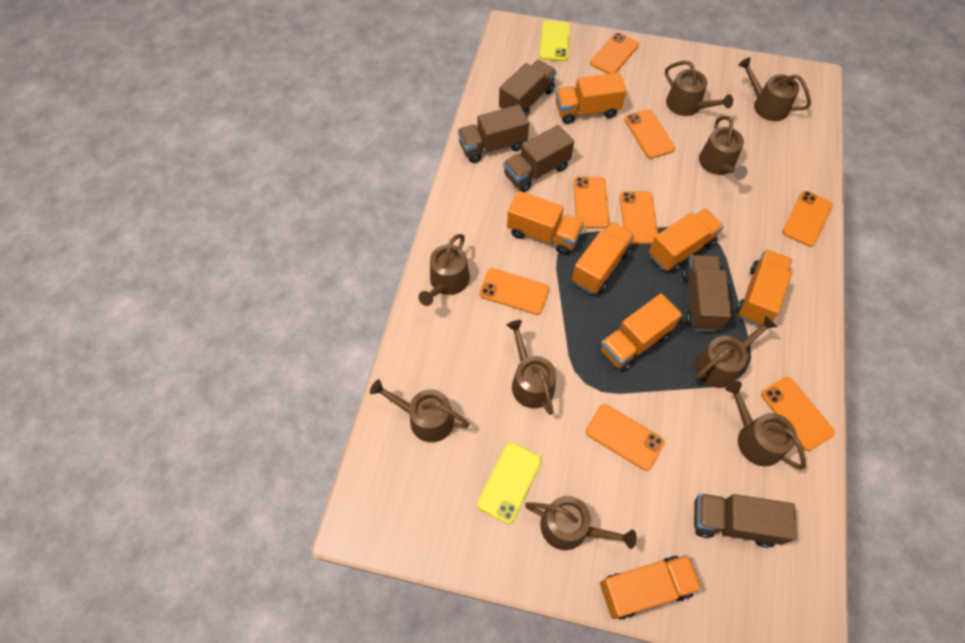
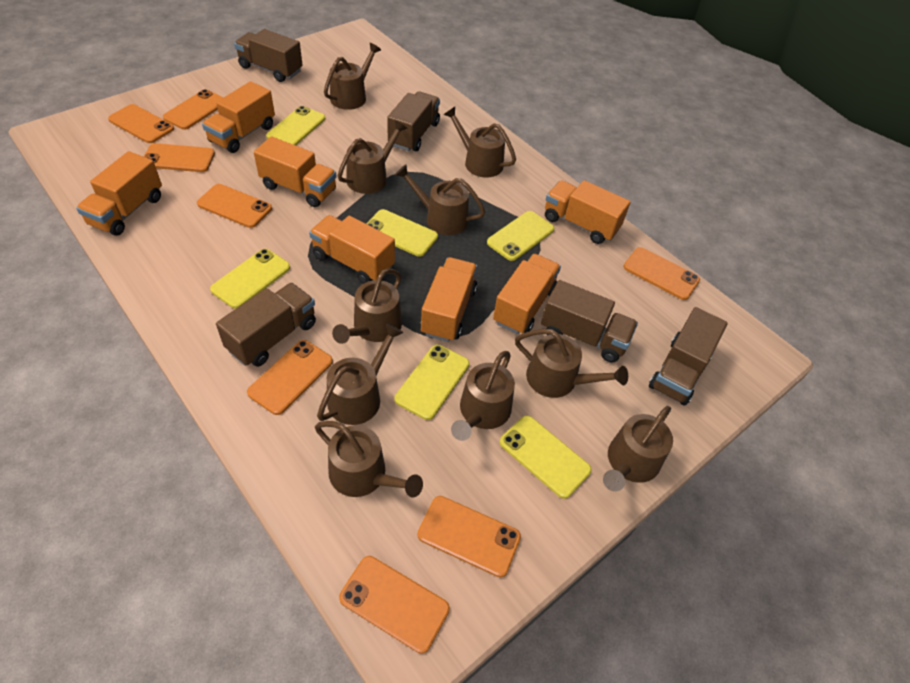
brown watering can: [370,379,469,442] [418,234,470,306] [507,320,556,415] [525,496,637,550] [665,61,733,116] [694,315,777,388] [699,116,748,180] [725,381,806,470] [738,57,811,121] = 9 -> [315,421,423,497] [317,323,403,425] [324,43,381,110] [332,268,402,344] [338,120,408,194] [395,164,485,235] [443,107,516,177] [451,351,515,441] [515,329,628,398] [603,406,673,492] = 10
yellow phone: [477,442,542,524] [540,21,570,61] = 2 -> [210,249,290,309] [266,106,325,145] [366,209,438,257] [395,345,470,420] [487,211,554,261] [500,416,592,499] = 6

